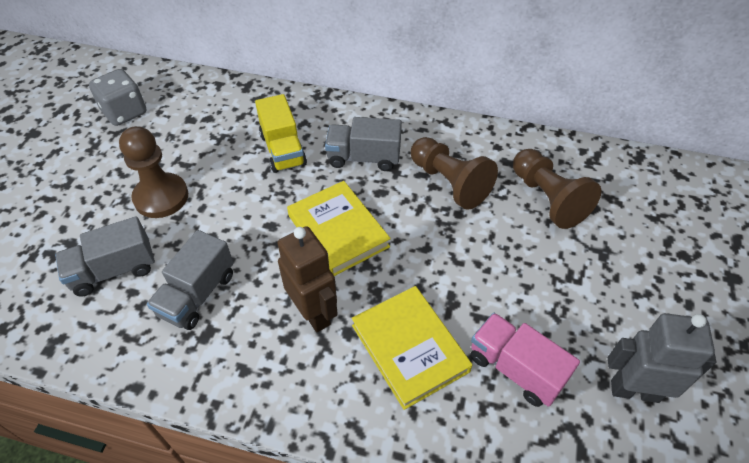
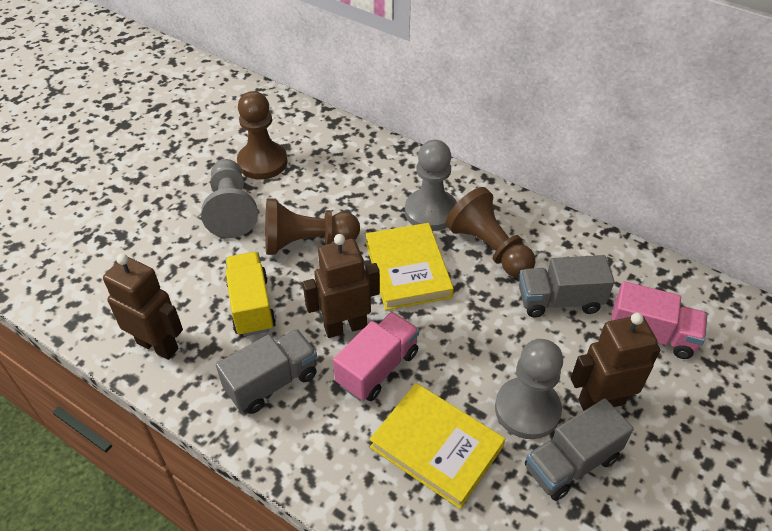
brown robot: [277,226,338,332] = 1 -> [103,254,183,360] [303,234,380,338] [571,313,660,411] = 3
grey dice: [89,69,146,126] = 1 -> none = 0
grey pawn: none = 0 -> [201,159,258,238] [405,140,457,231] [495,339,563,439] = 3
grey robot: [608,313,716,403] = 1 -> none = 0
pink truck: [470,313,580,407] = 1 -> [333,312,419,401] [611,281,707,359] = 2

